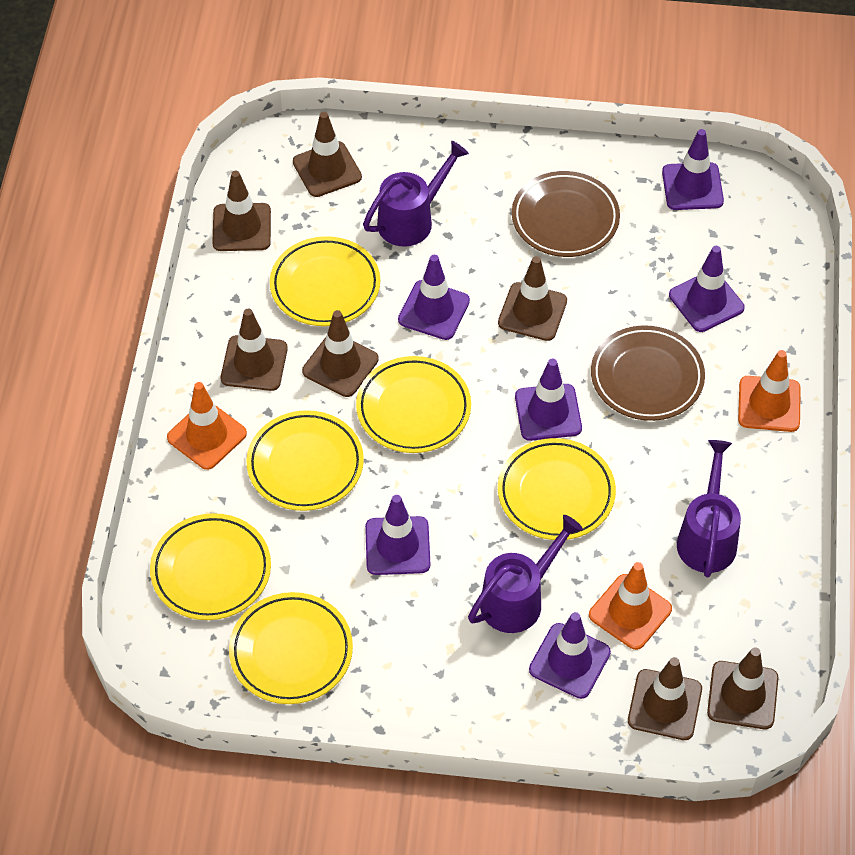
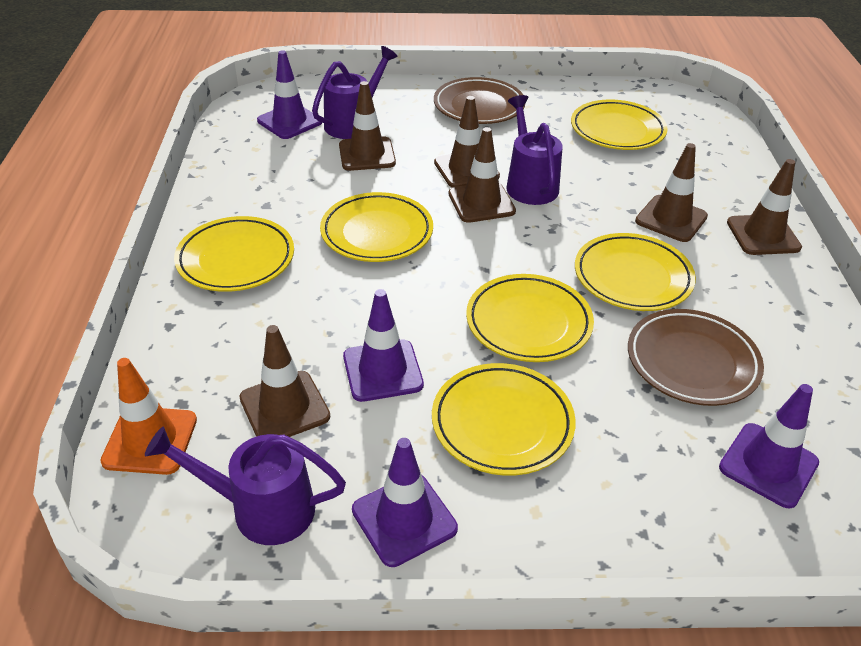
brown traffic cone: [212,171,271,251] [221,309,288,391] [293,112,362,197] [302,310,379,397] [498,256,567,341] [628,657,702,740] [707,647,778,729] = 7 -> [240,325,330,437] [339,81,396,171] [434,96,500,188] [448,127,516,223] [635,143,708,242] [727,159,802,255] = 6
orange traffic cone: [167,382,247,470] [589,562,672,650] [738,350,801,432] = 3 -> [100,358,197,475] = 1
purple traffic cone: [365,495,430,575] [398,255,470,340] [515,359,582,441] [529,612,611,699] [662,129,724,210] [669,246,745,332] = 6 -> [257,50,322,139] [343,289,424,402] [352,438,458,567] [719,384,819,508] = 4

